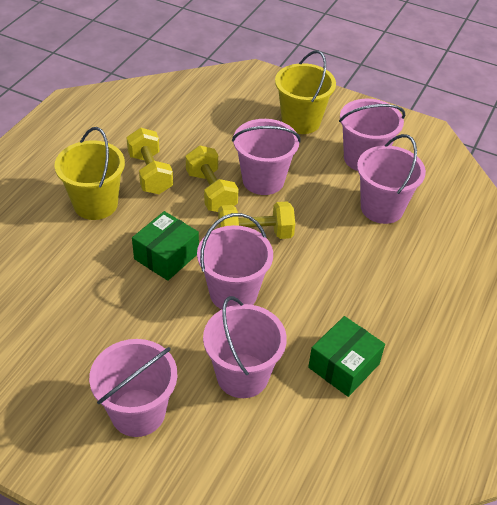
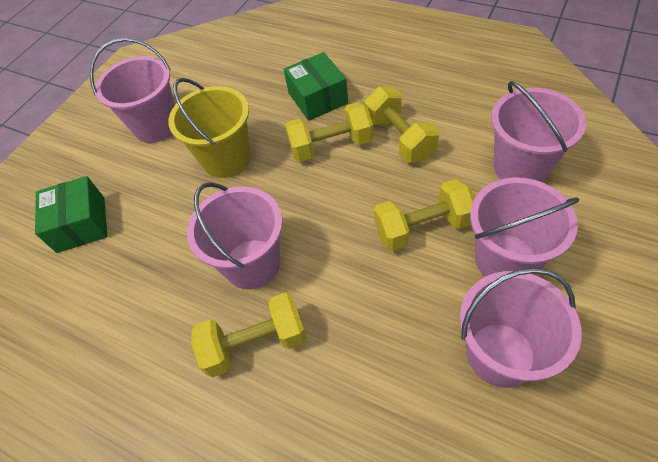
pink bucket: [89,339,177,437] [197,213,273,309] [203,296,287,398] [232,119,301,195] [339,99,405,171] [357,134,426,224] = 6 -> [90,38,175,143] [187,182,283,289] [460,268,582,388] [470,177,579,276] [491,81,586,182] = 5
yellow bucket: [55,127,125,220] [275,50,336,134] = 2 -> [168,78,251,178] = 1
yellow dumbbell: [126,128,173,194] [186,146,238,212] [218,201,295,239] = 3 -> [191,292,307,377] [285,102,373,162] [364,86,439,163] [374,179,474,251] = 4

